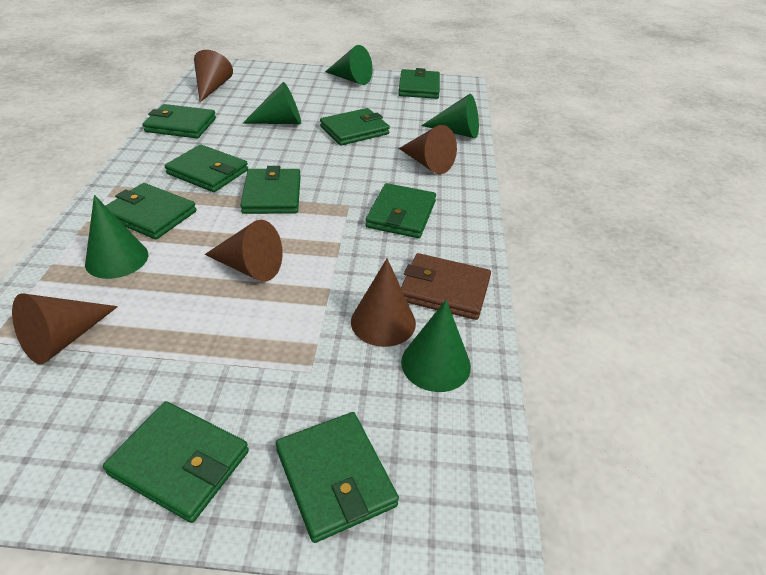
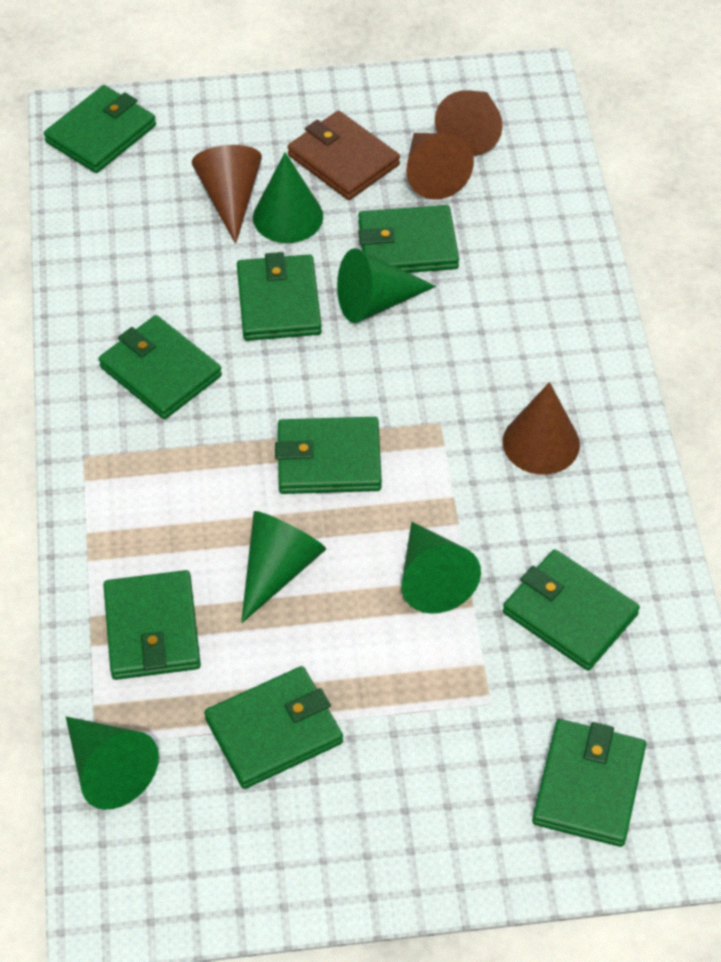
brown cone: [12,294,118,364] [194,50,233,102] [205,220,283,282] [351,258,416,347] [399,125,457,174] = 5 -> [192,145,262,244] [406,133,474,199] [435,90,503,156] [503,382,580,475] = 4

